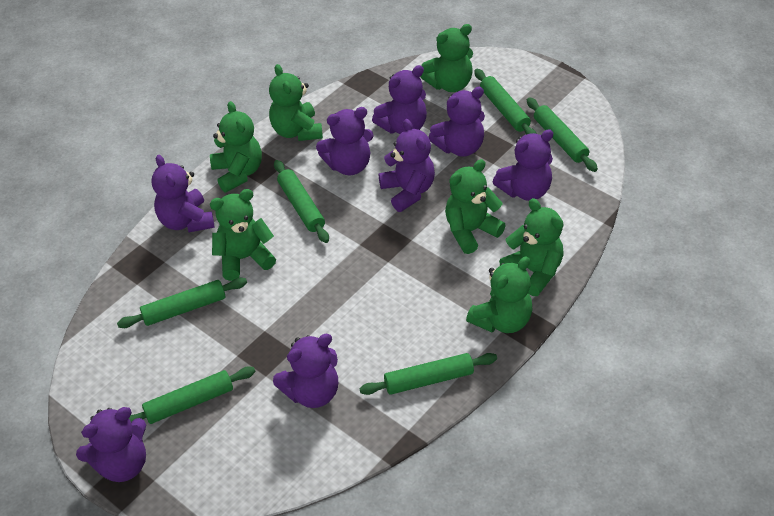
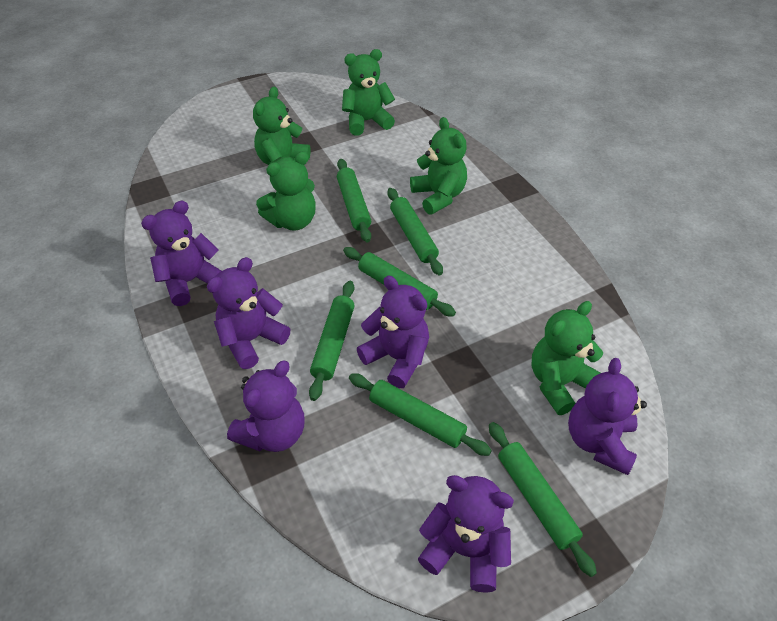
green teddy bear: [210,101,262,192] [210,189,276,281] [269,64,323,141] [420,24,473,92] [445,159,506,254] [466,256,532,333] [499,198,564,296] = 7 -> [253,87,311,165] [256,152,316,231] [342,49,395,136] [410,117,467,215] [532,301,603,415] = 5
purple teddy bear: [76,407,146,482] [152,155,215,232] [273,334,338,408] [316,107,374,175] [372,65,427,134] [379,119,435,212] [428,87,485,157] [493,129,553,201] = 8 -> [141,201,221,306] [207,257,290,369] [227,361,305,452] [357,276,429,388] [418,475,514,593] [568,358,647,475] = 6

